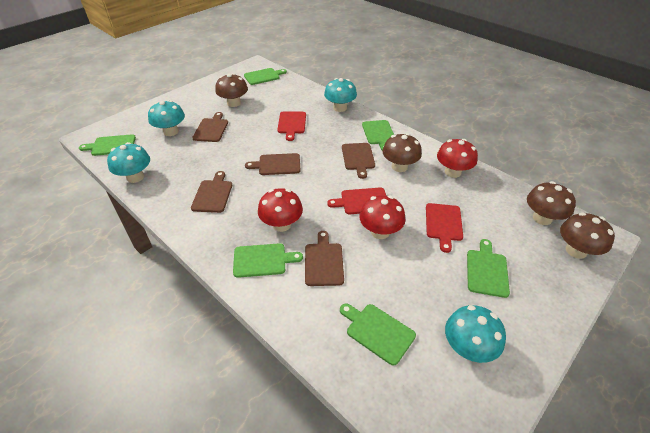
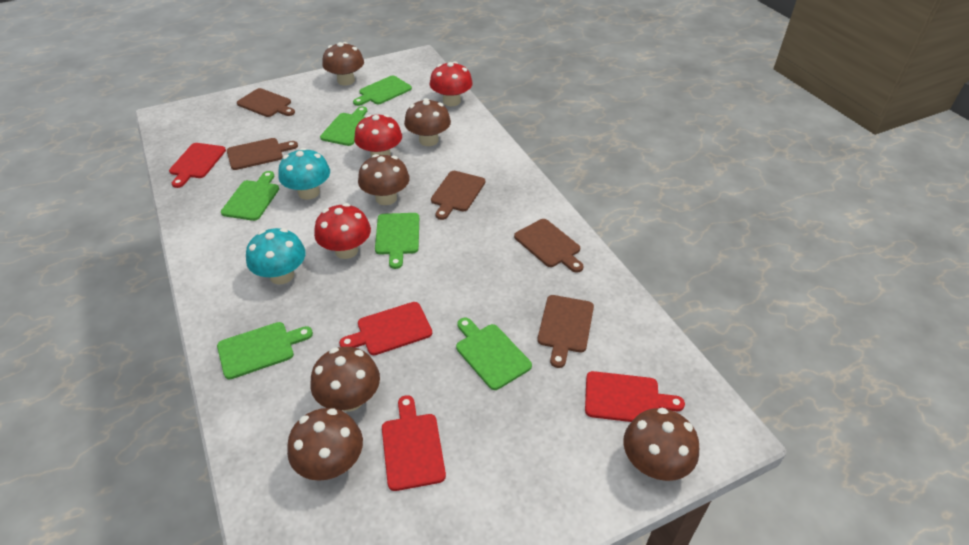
brown mushroom: [215,73,248,107] [382,133,422,172] [527,181,576,225] [560,212,615,259] = 4 -> [287,408,363,481] [310,347,380,412] [322,42,364,86] [358,154,410,205] [404,98,451,146] [624,408,699,481] = 6
red cutting board: [277,111,306,141] [327,188,386,214] [426,203,463,253] = 3 -> [169,143,226,188] [339,302,432,355] [382,395,446,491] [585,371,685,422] = 4
turquoise mushroom: [107,142,150,183] [148,100,185,136] [324,78,357,112] [445,305,506,363] = 4 -> [246,228,306,284] [278,148,330,200] = 2

